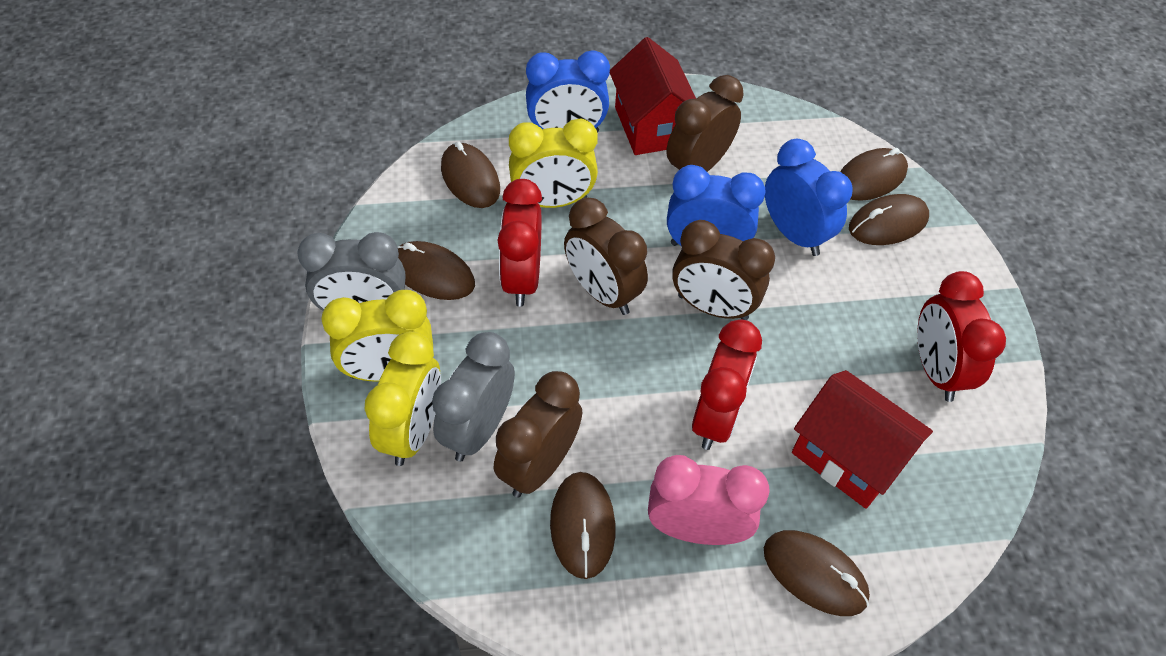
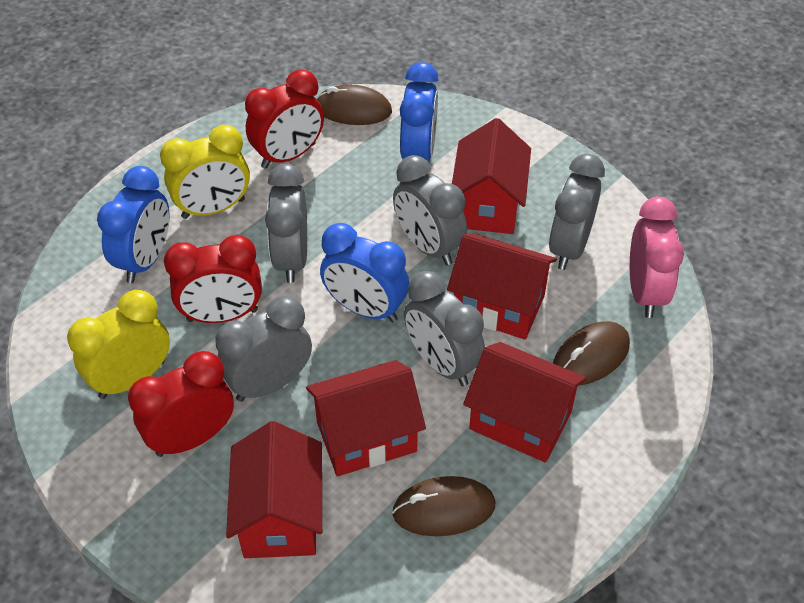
brown clock: [494,371,582,498] [564,198,648,315] [666,75,744,172] [672,220,775,320] = 4 -> none = 0
brown mouse: [398,241,475,300] [441,141,500,208] [550,472,615,579] [764,530,870,616] [840,148,908,201] [849,194,929,245] = 6 -> [316,84,392,125] [392,476,495,536] [553,321,630,385] = 3
grey clock: [298,232,405,311] [432,332,515,462] = 2 -> [216,296,312,402] [265,164,307,283] [393,155,467,265] [404,271,485,386] [549,154,605,270] = 5
red house: [610,37,696,155] [792,370,933,509] = 2 -> [226,421,322,558] [306,360,426,476] [447,234,557,339] [452,118,531,234] [463,342,586,463] = 5
yellow clock: [321,290,433,381] [365,331,441,466] [509,118,598,208] = 3 -> [67,290,170,399] [160,125,250,219] = 2

